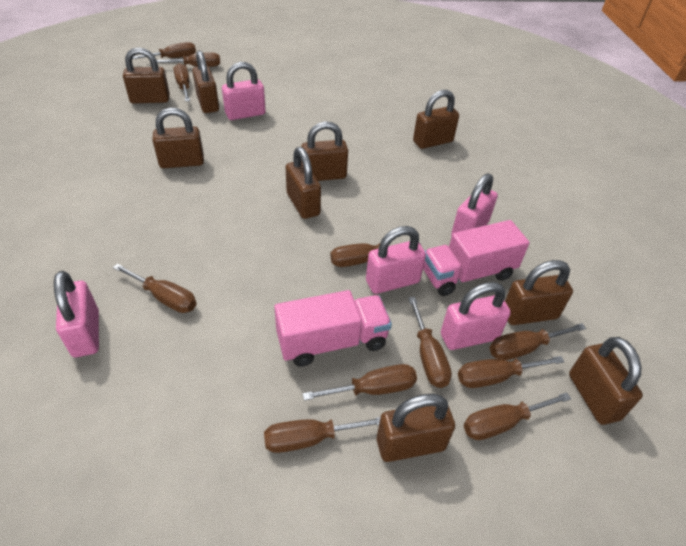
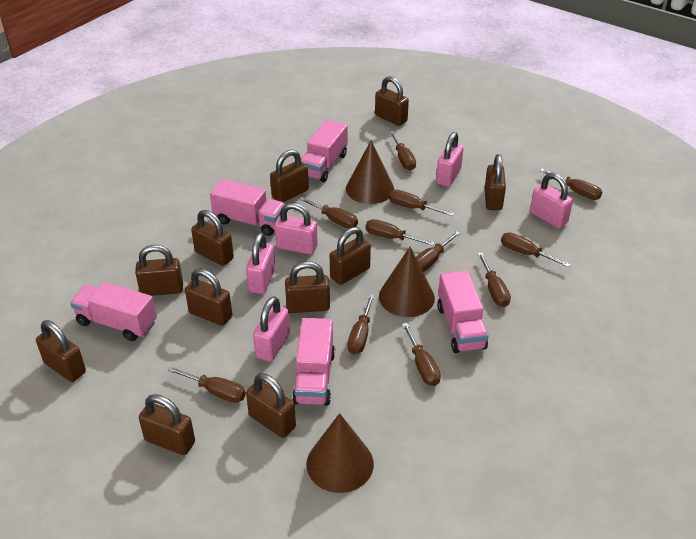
brown cone: none = 0 -> [306,413,374,493] [346,141,394,204] [379,247,435,317] = 3
brown padlock: [123,47,170,104] [152,108,204,168] [192,51,219,113] [286,147,321,219] [301,121,348,181] [377,394,455,462] [413,90,459,149] [505,260,573,325] [569,337,643,425] = 9 -> [36,320,86,382] [135,245,183,296] [139,394,195,455] [185,269,232,326] [191,210,234,266] [246,373,296,438] [270,150,309,202] [285,261,330,313] [330,227,371,285] [375,76,409,126] [485,154,506,210] = 11
pink truck: [274,290,392,367] [423,220,530,296] = 2 -> [70,282,157,341] [210,179,285,236] [292,318,335,406] [301,120,348,182] [437,270,489,353] = 5

